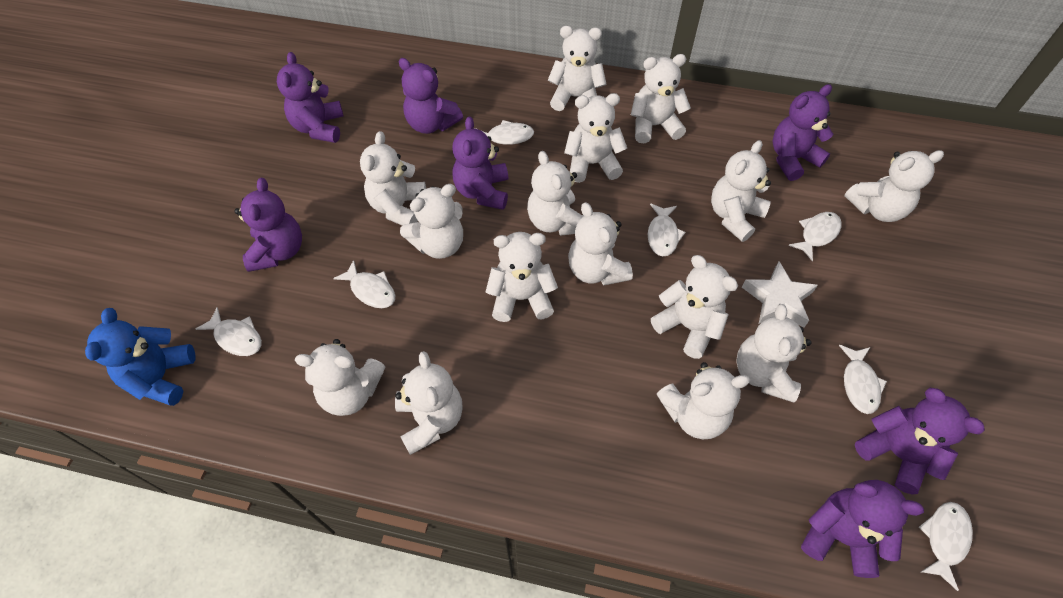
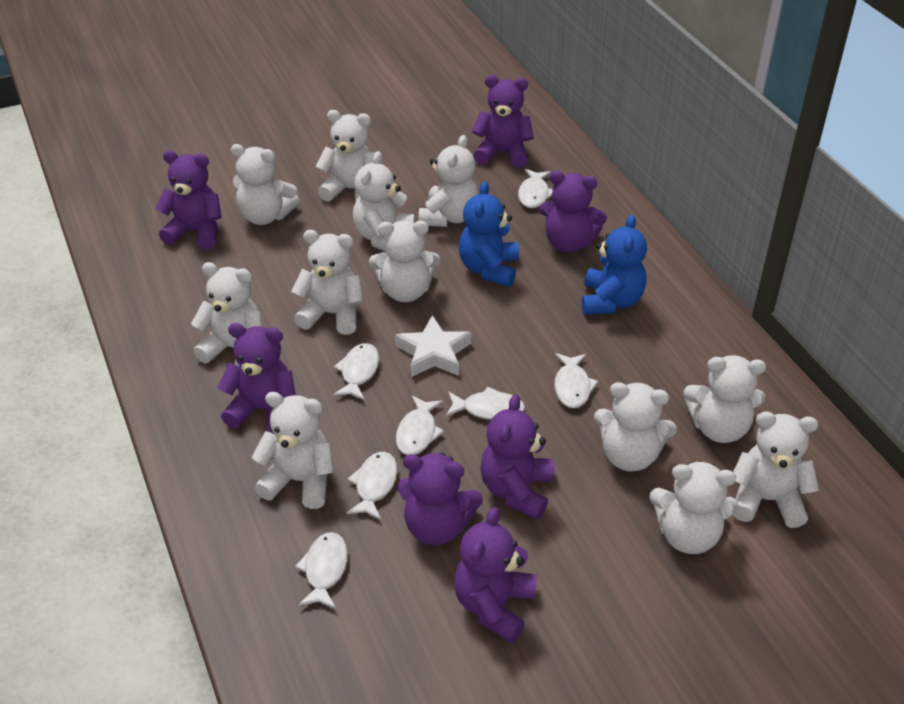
blue teddy bear: [85,308,196,406] = 1 -> [459,181,519,287] [582,214,647,315] = 2
white teddy bear: [295,339,386,416] [360,131,426,225] [395,351,463,455] [400,184,463,259] [486,232,558,322] [527,151,584,236] [548,26,606,111] [564,93,627,183] [568,202,633,286] [631,54,691,143] [651,255,738,359] [657,362,750,439] [711,140,771,242] [736,304,811,403] [844,150,944,222] = 15 -> [191,262,262,366] [231,144,300,225] [252,392,334,509] [291,230,364,335] [316,110,375,202] [353,151,415,251] [369,220,440,302] [419,135,478,227] [594,382,677,472] [649,461,739,554] [683,355,766,443] [733,412,819,528] = 12

